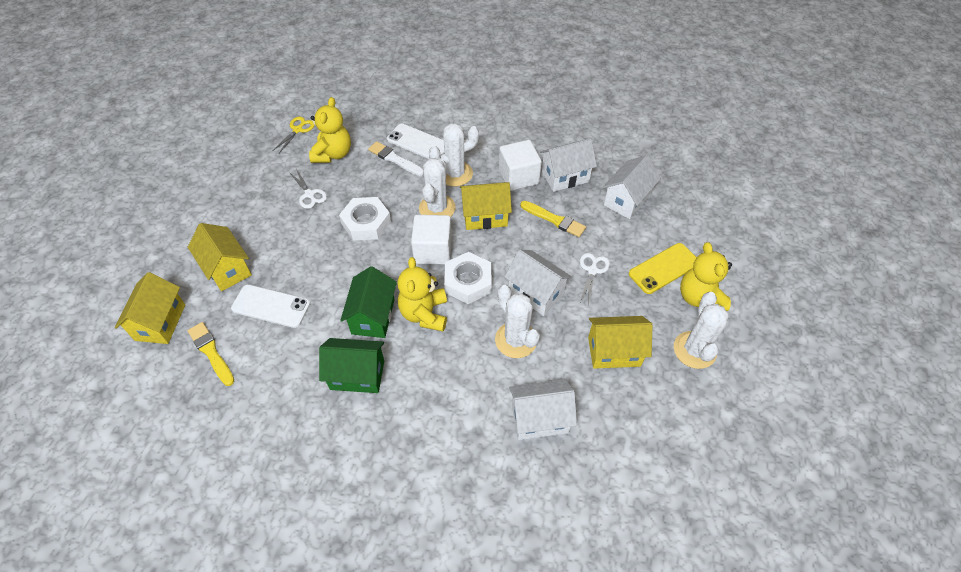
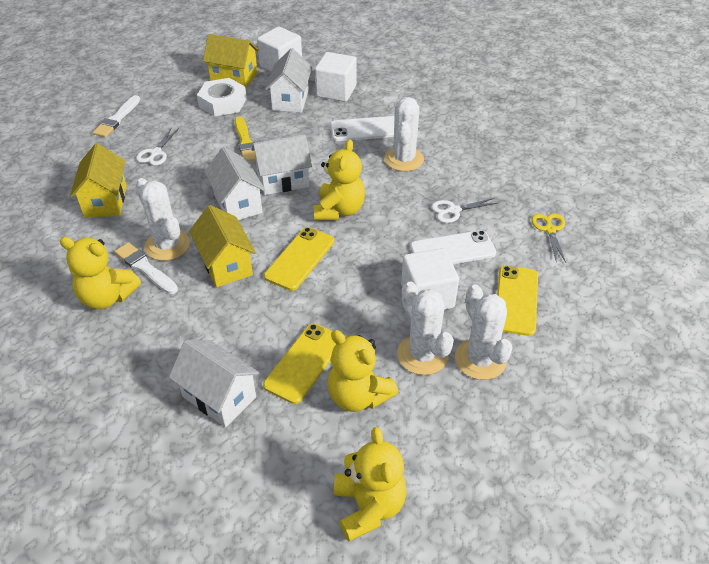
green house: [319,338,384,393] [340,266,397,338] = 2 -> none = 0
white brush: [368,141,424,176] = 1 -> [93,95,140,137] [115,242,178,294] = 2
white cube: [411,215,452,264] [499,140,542,191] = 2 -> [257,26,302,72] [315,52,357,102] [401,248,459,310] = 3
white nut: [339,197,391,241] [444,252,492,304] = 2 -> [197,78,247,116] = 1
yellow brush: [188,322,234,386] [520,201,586,237] = 2 -> [235,117,256,162] = 1
yellow house: [115,272,185,344] [188,223,252,291] [460,182,512,230] [588,316,652,369] = 4 -> [70,143,127,218] [189,205,256,287] [203,34,259,88] = 3
yellow phone: [629,243,697,294] = 1 -> [263,323,336,404] [264,227,334,291] [497,266,538,336] = 3
yellow teddy bear: [309,97,351,163] [397,257,447,331] [680,242,732,311] = 3 -> [60,237,141,309] [314,139,365,221] [327,330,398,412] [334,427,407,541] = 4

